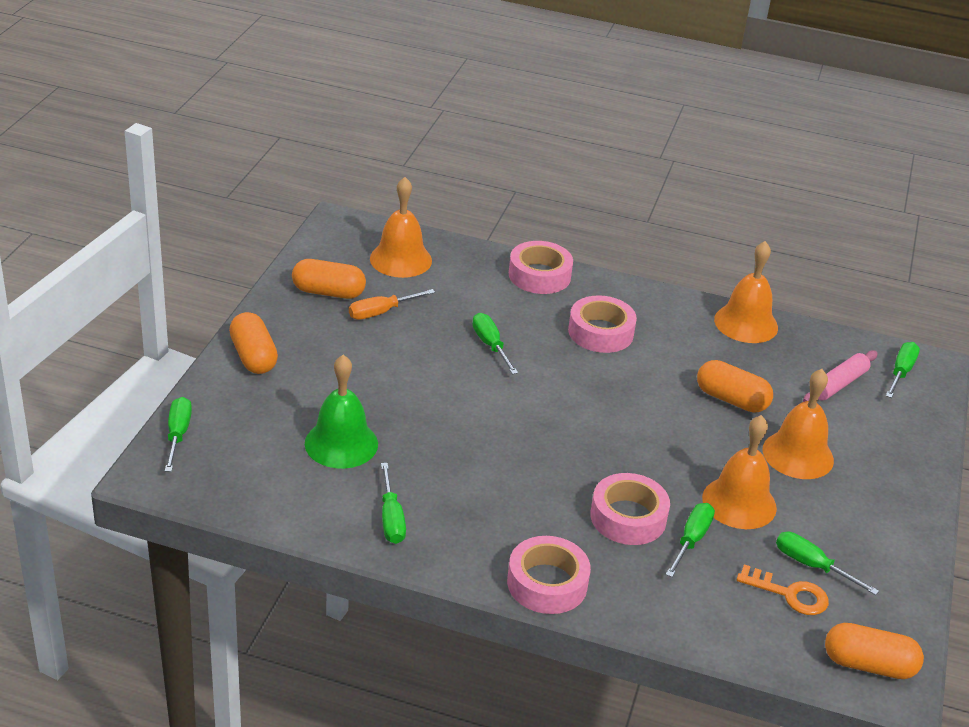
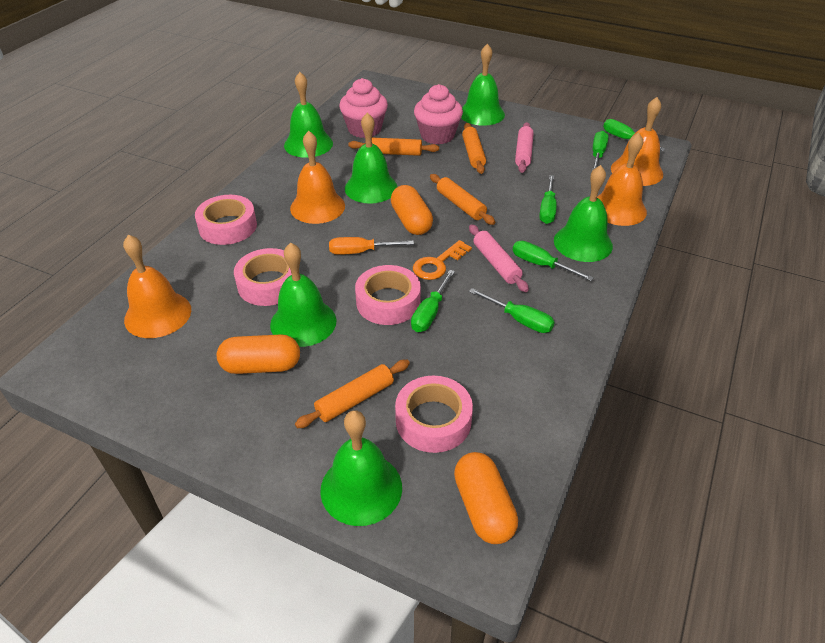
green bell: [305,355,378,469] = 1 -> [270,242,336,347] [284,72,333,158] [320,410,402,526] [345,113,397,204] [461,43,505,126] [554,165,613,262] = 6
orange capsule: [229,312,278,374] [292,259,366,299] [697,360,773,413] [825,623,924,679] = 4 -> [217,334,300,374] [391,185,433,235] [454,452,518,544] = 3
orange rolling pin: none = 0 -> [295,360,410,428] [348,138,439,156] [430,174,495,225] [462,123,486,174] = 4
pink cupcake: none = 0 -> [339,78,388,138] [414,84,463,145] = 2
pink rolling pin: [803,350,878,402] = 1 -> [469,224,529,292] [515,122,534,173] = 2

